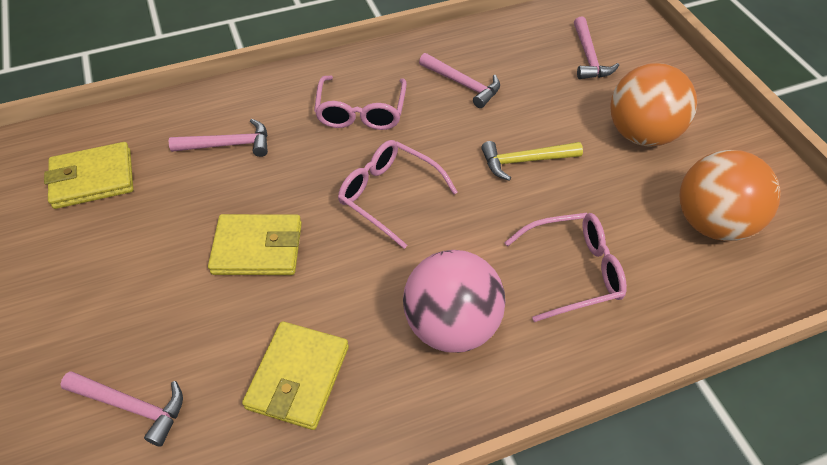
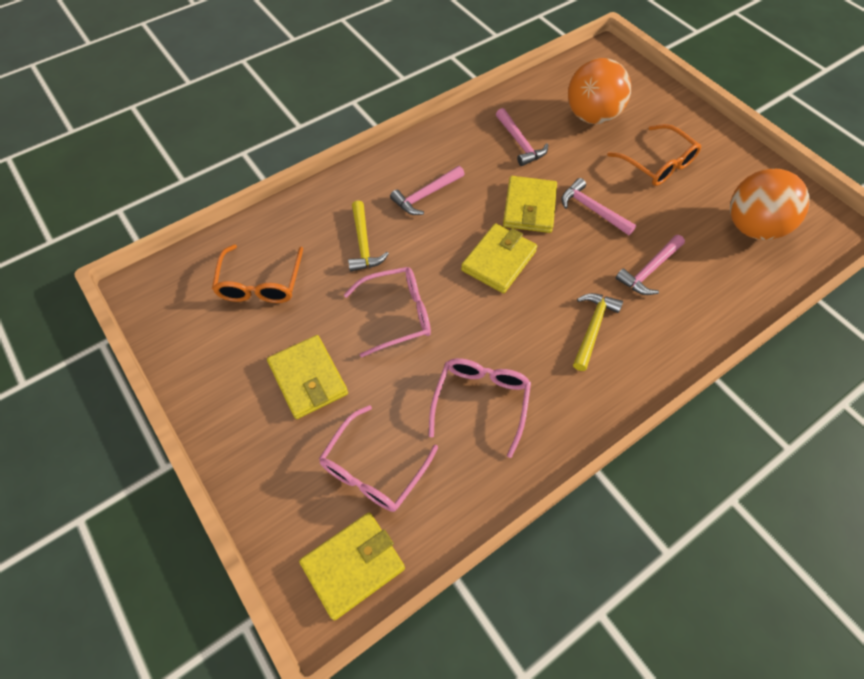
orange glasses: none = 0 -> [212,244,303,303] [607,124,701,186] = 2
pink ball: [403,250,505,353] = 1 -> none = 0
yellow hammer: [481,141,583,181] = 1 -> [348,200,389,272] [573,293,623,371] = 2
yellow wallet: [44,142,133,209] [208,214,302,275] [242,321,349,430] = 3 -> [267,335,348,419] [299,513,405,620] [461,223,537,293] [503,176,557,233] = 4

